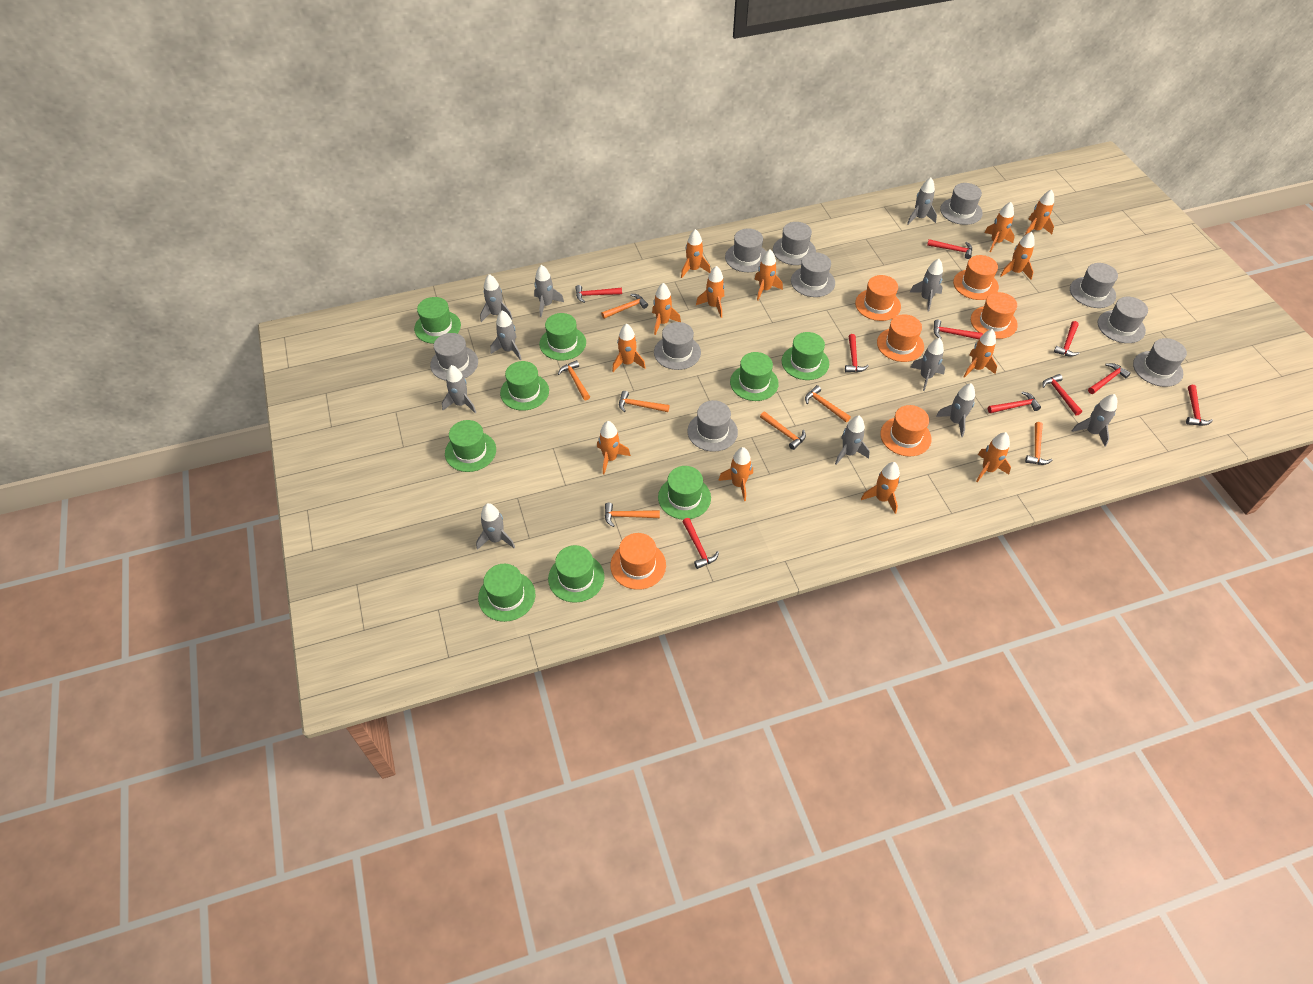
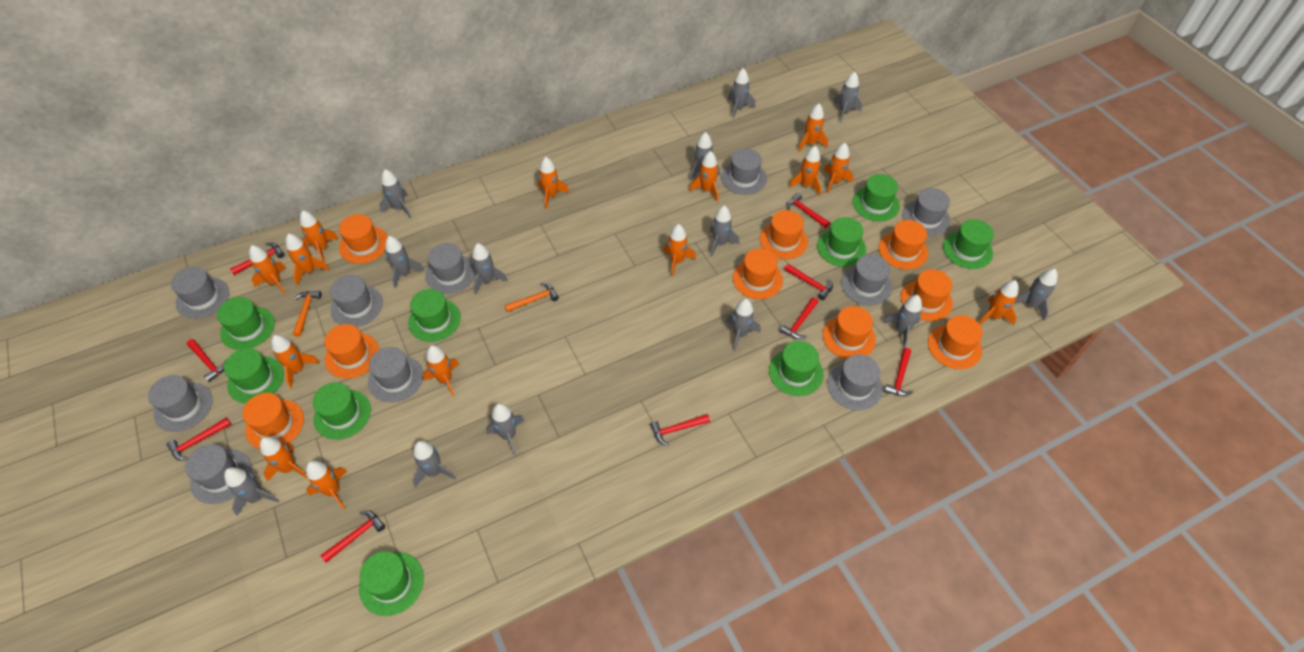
grey rocket: [442,365,476,413] [476,503,515,550] [480,274,513,322] [490,310,522,360] [534,265,564,317] [835,415,870,465] [907,178,937,224] [910,259,943,311] [910,338,945,391] [936,383,975,437] [1072,394,1117,447] = 11 -> [224,467,280,516] [380,169,412,218] [385,236,425,289] [413,441,456,488] [472,243,508,294] [486,403,525,455] [689,132,720,181] [710,205,739,257] [726,299,761,351] [728,68,755,119] [833,72,862,123] [882,295,922,348] [1014,269,1057,320] = 13
orange hammer: [558,360,590,400] [601,294,648,319] [605,503,660,527] [619,391,669,412] [760,411,806,450] [805,385,851,422] [1025,422,1053,465] = 7 -> [293,291,322,337] [505,282,559,312] = 2
orange hat: [610,533,666,590] [855,275,901,321] [877,314,924,362] [880,405,932,457] [953,255,999,300] [971,292,1018,339] = 6 -> [242,393,304,449] [324,324,379,379] [339,214,388,264] [733,248,783,299] [760,210,808,259] [823,306,876,359] [879,220,928,270] [901,269,953,321] [928,315,983,369] = 9
orange rocket: [597,421,631,474] [612,324,646,372] [652,283,681,335] [681,229,711,278] [696,266,725,318] [718,447,753,501] [754,250,783,301] [861,462,900,514] [963,329,997,378] [976,432,1011,482] [985,202,1015,252] [1000,232,1034,280] [1024,189,1054,236] = 13 -> [249,245,286,294] [260,437,308,481] [271,335,320,388] [286,233,330,286] [300,210,339,262] [306,460,347,509] [423,345,459,396] [538,157,570,209] [663,224,696,277] [689,151,719,202] [789,146,821,196] [798,104,828,151] [823,143,853,194] [979,280,1019,325] = 14
red hammer: [575,285,622,303] [682,518,719,569] [845,334,869,372] [927,239,972,259] [934,319,983,339] [988,391,1041,413] [1042,374,1082,416] [1054,321,1080,357] [1088,363,1131,394] [1186,385,1213,426] = 10 -> [167,417,231,461] [187,339,227,382] [230,242,285,275] [320,510,385,563] [650,414,710,446] [780,297,818,339] [784,264,833,300] [786,193,830,228] [884,348,913,396] = 9

